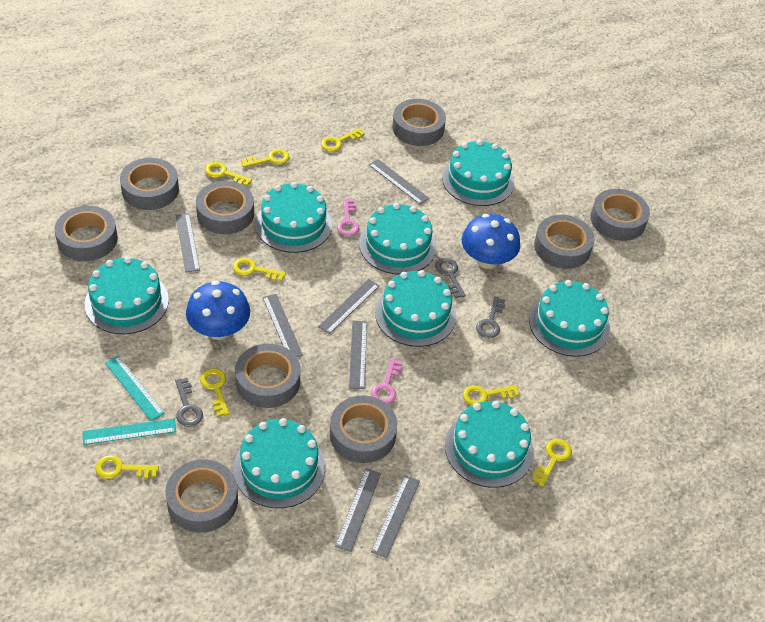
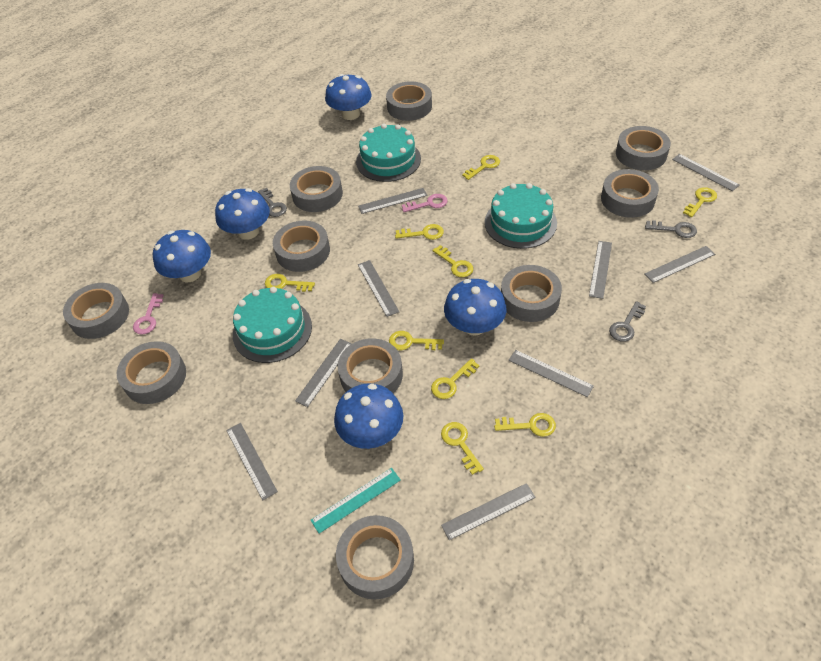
blue mushroom: [186,280,250,340] [462,214,520,269] = 2 -> [153,230,211,282] [215,188,270,240] [325,74,371,120] [334,383,403,449] [444,279,507,336] = 5
grey ruler: [176,213,200,272] [263,294,303,357] [318,279,380,334] [335,468,381,552] [349,321,367,389] [369,159,429,204] [371,475,420,558] = 7 -> [226,423,278,500] [295,339,352,407] [358,188,427,214] [358,260,399,317] [441,483,536,540] [509,350,594,397] [589,241,612,299] [645,246,715,283] [672,154,740,191] = 9
grey tape: [54,206,118,261] [120,158,179,210] [165,459,238,533] [196,181,254,234] [235,344,300,408] [330,395,397,463] [392,99,446,146] [534,215,595,269] [590,189,650,241] = 9 -> [63,283,129,339] [117,341,186,404] [273,221,330,272] [290,166,343,212] [336,515,414,600] [338,338,403,393] [386,81,432,121] [501,265,562,322] [601,169,659,218] [616,126,671,170] = 10
turquoise cake: [85,257,169,334] [233,418,325,508] [255,182,332,253] [359,203,436,275] [375,270,456,347] [442,140,514,206] [445,401,534,488] [529,280,610,357] = 8 -> [233,287,312,363] [356,124,421,182] [485,183,557,249] = 3
turquoise ruler: [82,418,176,445] [105,356,165,421] = 2 -> [311,468,401,534] = 1
yellow key: [95,455,159,479] [200,368,230,417] [205,162,252,186] [233,258,286,281] [241,149,290,168] [321,128,365,152] [463,385,520,406] [533,439,572,486] = 8 -> [265,274,315,292] [389,331,444,350] [395,224,444,240] [431,358,479,399] [432,245,473,277] [441,422,484,475] [462,155,500,180] [494,413,556,437] [683,187,717,217] = 9

